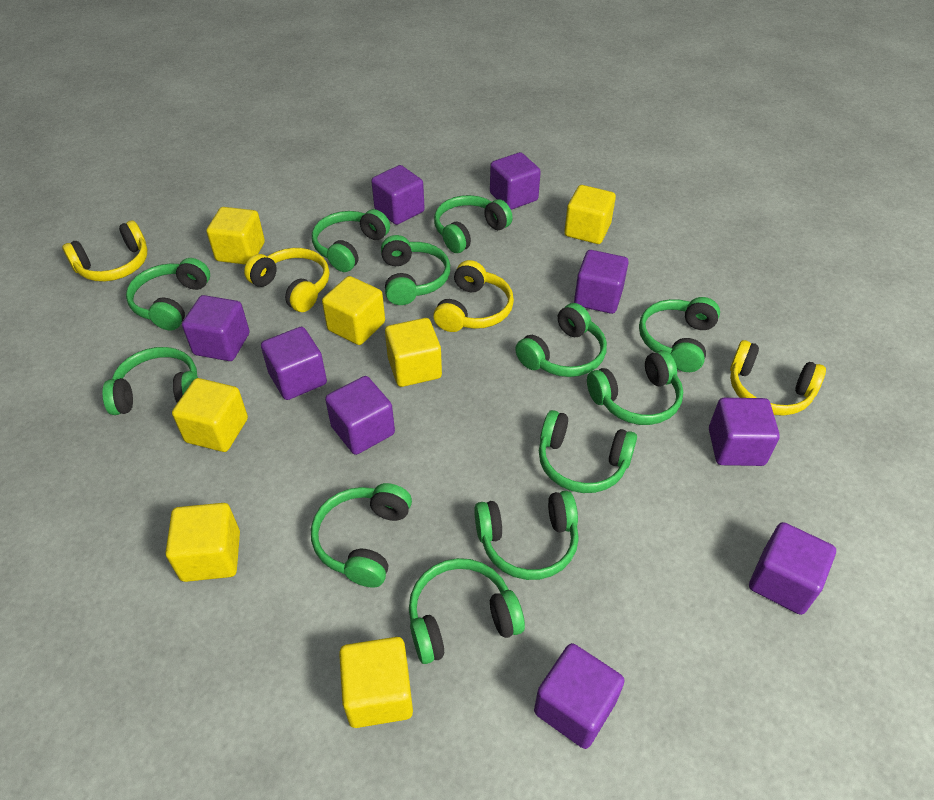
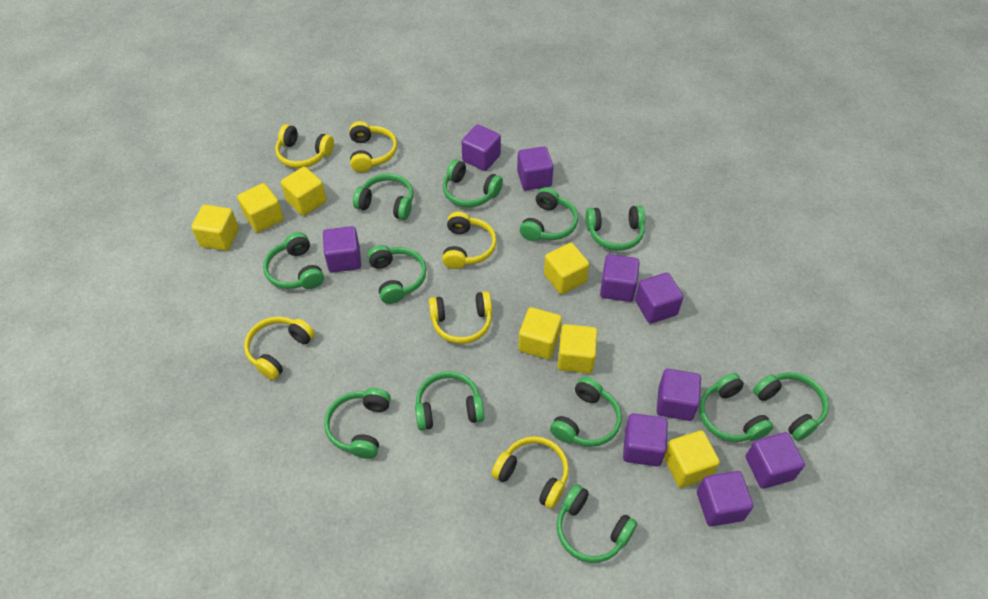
yellow headphones: [62,220,148,282] [244,248,329,312] [433,260,514,332] [730,340,826,416] = 4 -> [244,316,315,380] [275,124,334,168] [349,121,397,172] [429,291,492,344] [442,212,497,269] [492,436,569,509] = 6

